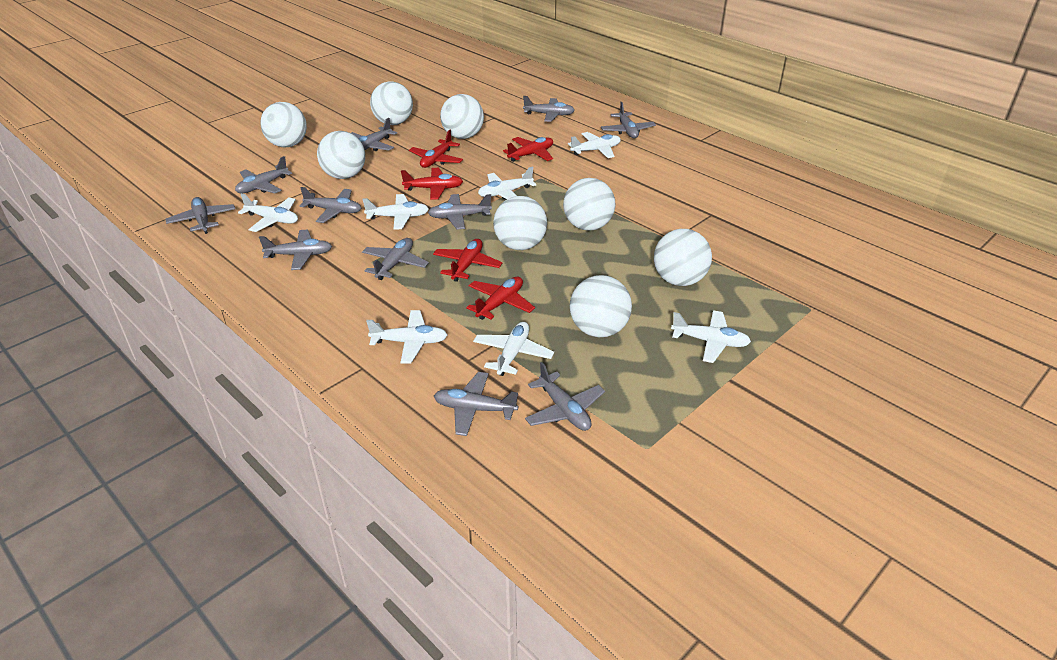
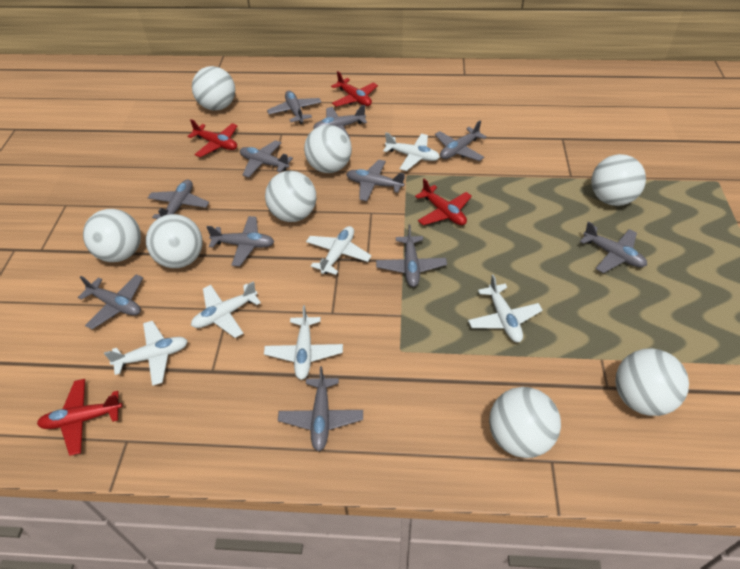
red plane: [401,168,463,200] [409,130,463,168] [433,239,503,282] [466,277,535,320] [503,137,553,162] = 5 -> [37,379,123,456] [188,119,238,157] [331,71,378,107] [415,179,472,225] = 4
white plane: [238,193,298,232] [362,194,429,230] [366,310,447,363] [473,322,554,376] [478,166,537,200] [568,132,621,158] [671,310,751,363] = 7 -> [104,321,188,386] [191,281,261,338] [264,305,343,380] [306,226,372,275] [383,133,440,171] [468,275,543,343] = 6

